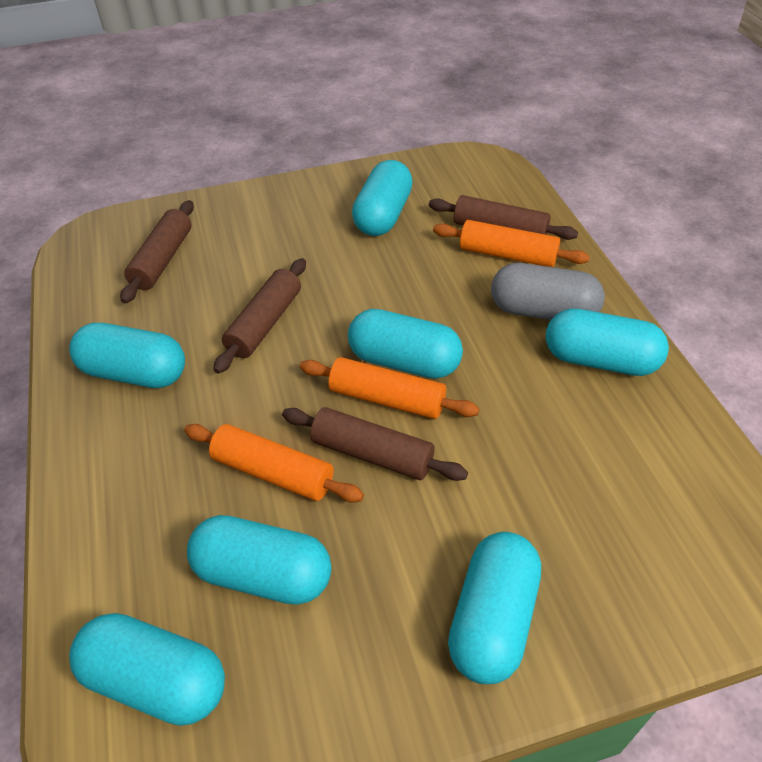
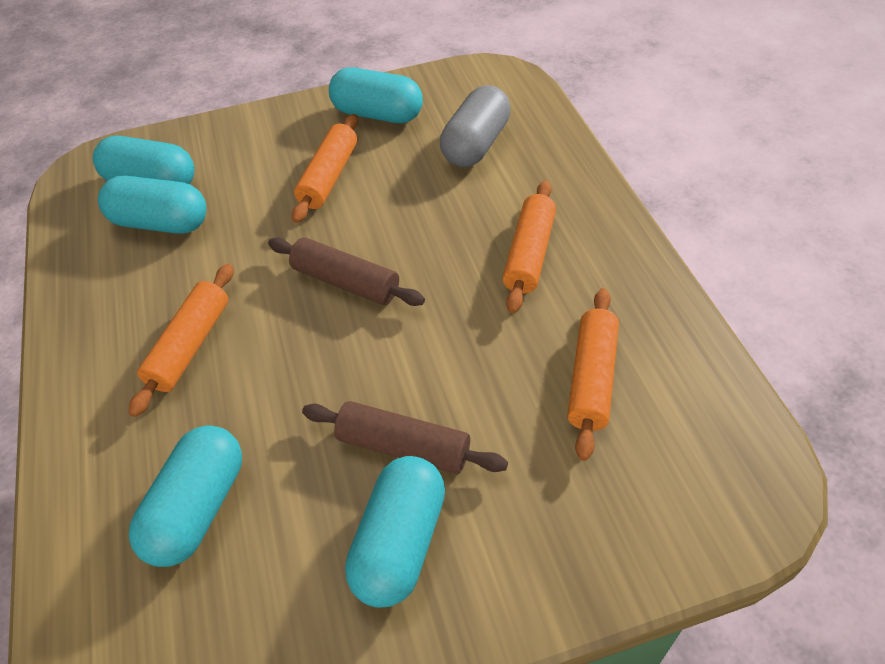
brown rolling pin: [120,200,194,303] [213,258,306,374] [282,407,468,481] [429,195,578,240] = 4 -> [268,237,425,306] [302,401,508,474] = 2
orange rolling pin: [184,424,364,503] [300,357,479,419] [433,220,590,267] = 3 -> [128,264,233,417] [292,114,358,223] [503,181,556,313] [567,288,619,461] = 4
turquoise capsule: [69,323,185,388] [69,613,225,726] [187,515,332,605] [348,309,463,379] [352,160,413,236] [448,532,541,684] [546,309,669,376] = 7 -> [93,136,195,184] [98,175,206,234] [129,425,242,567] [329,67,423,123] [345,456,445,608] = 5

